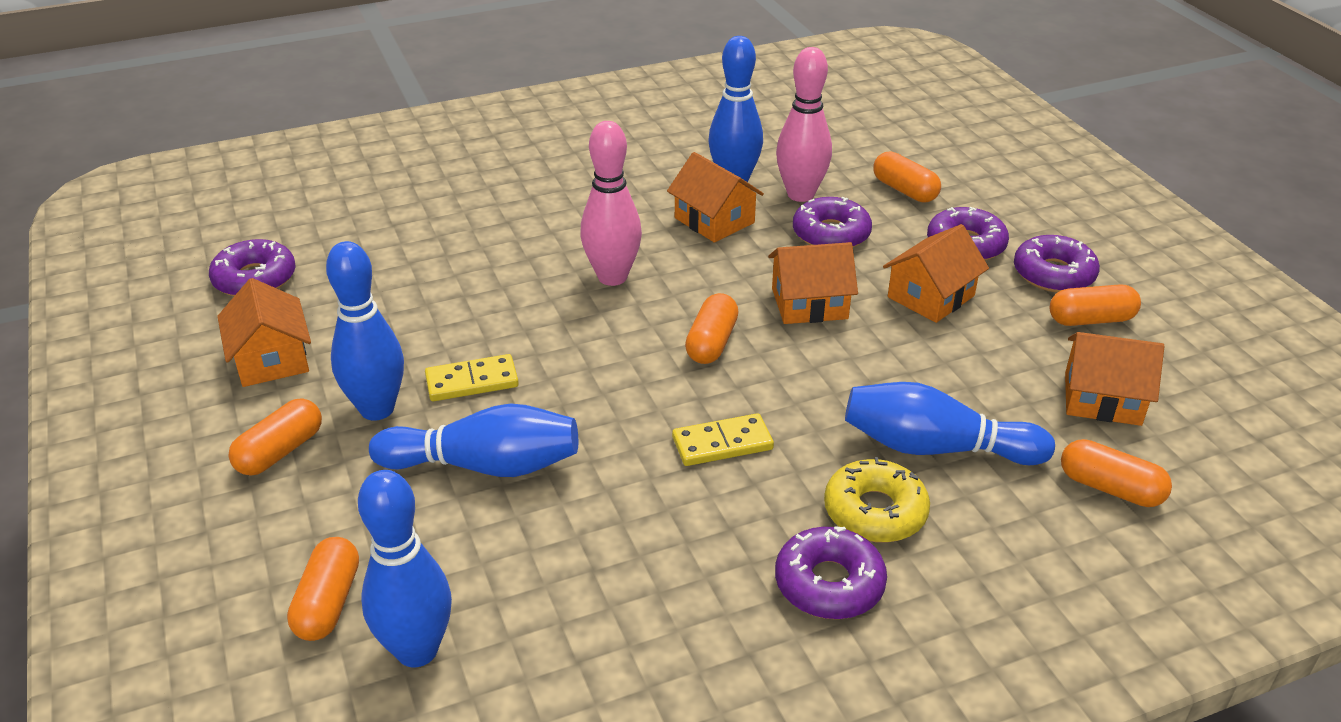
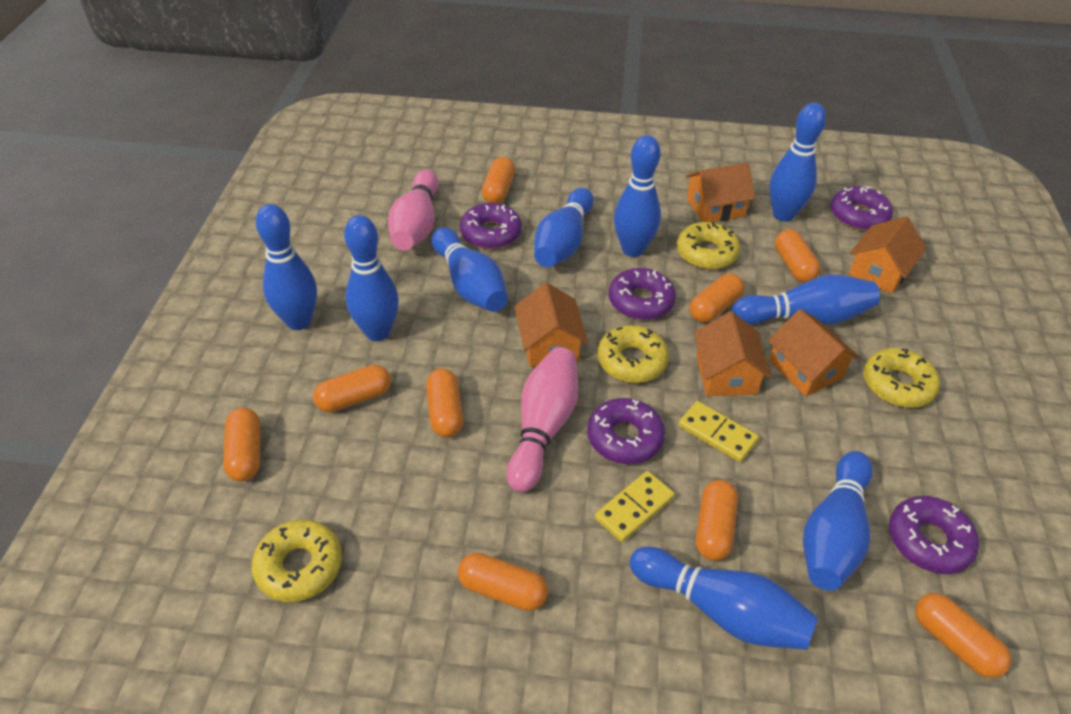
blue bowling pin: [326,241,404,420] [358,470,452,667] [369,403,578,477] [708,36,763,182] [845,382,1055,465] = 5 -> [256,204,317,330] [344,215,399,341] [431,227,508,312] [534,188,594,267] [614,135,661,257] [630,547,818,650] [732,274,880,324] [769,103,826,222] [803,451,873,591] = 9
orange capsule: [229,399,322,475] [287,537,359,641] [685,293,739,364] [873,151,941,203] [1050,284,1141,326] [1061,439,1172,507] = 6 -> [223,408,260,482] [313,365,391,412] [426,368,463,437] [458,553,548,611] [482,157,515,203] [690,273,744,323] [696,480,738,561] [775,229,821,283] [915,593,1012,678] = 9
yellow donut: [824,457,930,543] = 1 -> [252,519,342,602] [597,325,669,383] [676,222,740,270] [863,348,940,408] = 4

